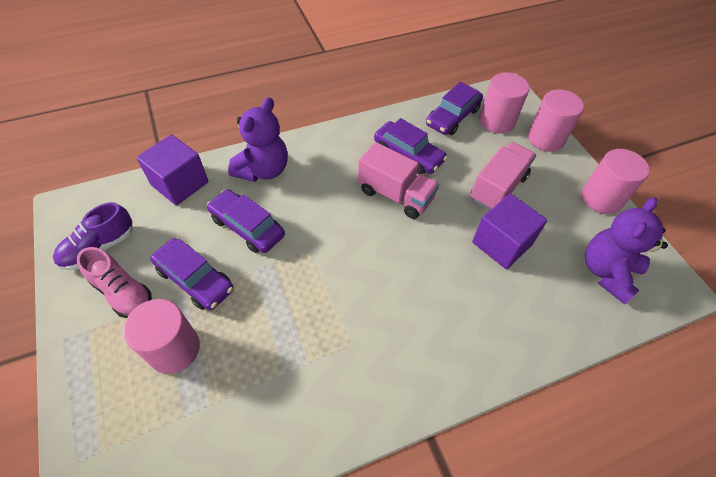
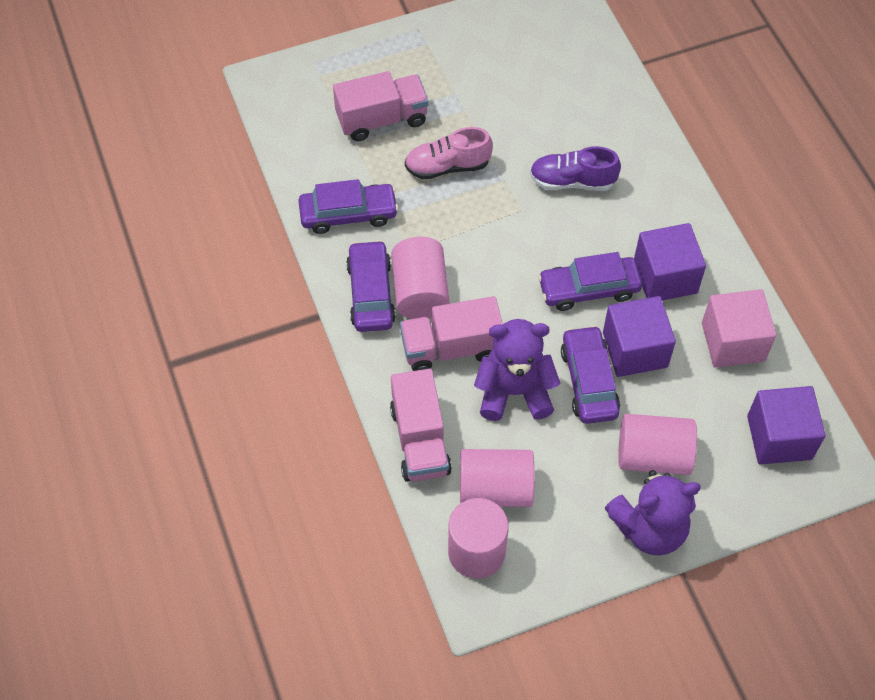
pink cube: none = 0 -> [702,289,776,368] = 1
pink truck: [358,142,439,219] [470,142,536,211] = 2 -> [333,71,429,141] [390,369,452,482] [400,296,503,371] = 3
purple cube: [136,134,209,206] [472,193,548,269] = 2 -> [603,296,676,377] [634,223,706,300] [747,386,826,465] = 3

